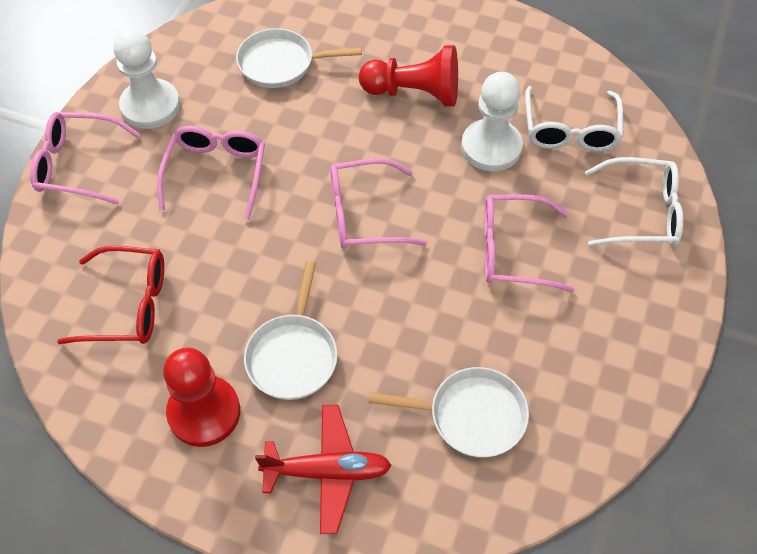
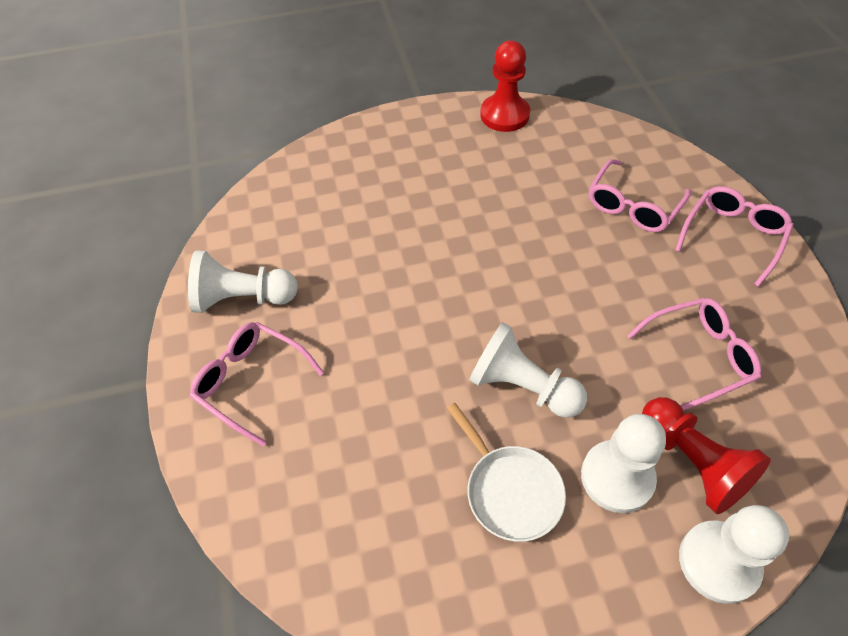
red glasses: [57,246,164,344] = 1 -> none = 0
red plane: [255,405,392,534] = 1 -> none = 0
white glasses: [525,86,623,152] [585,157,683,246] = 2 -> none = 0
white pan: [236,28,362,88] [244,261,338,400] [369,367,529,458] = 3 -> [447,403,566,542] = 1
white pawn: [113,29,180,129] [461,72,523,171] = 2 -> [188,250,298,313] [469,322,587,418] [581,414,666,513] [679,505,789,604] = 4

